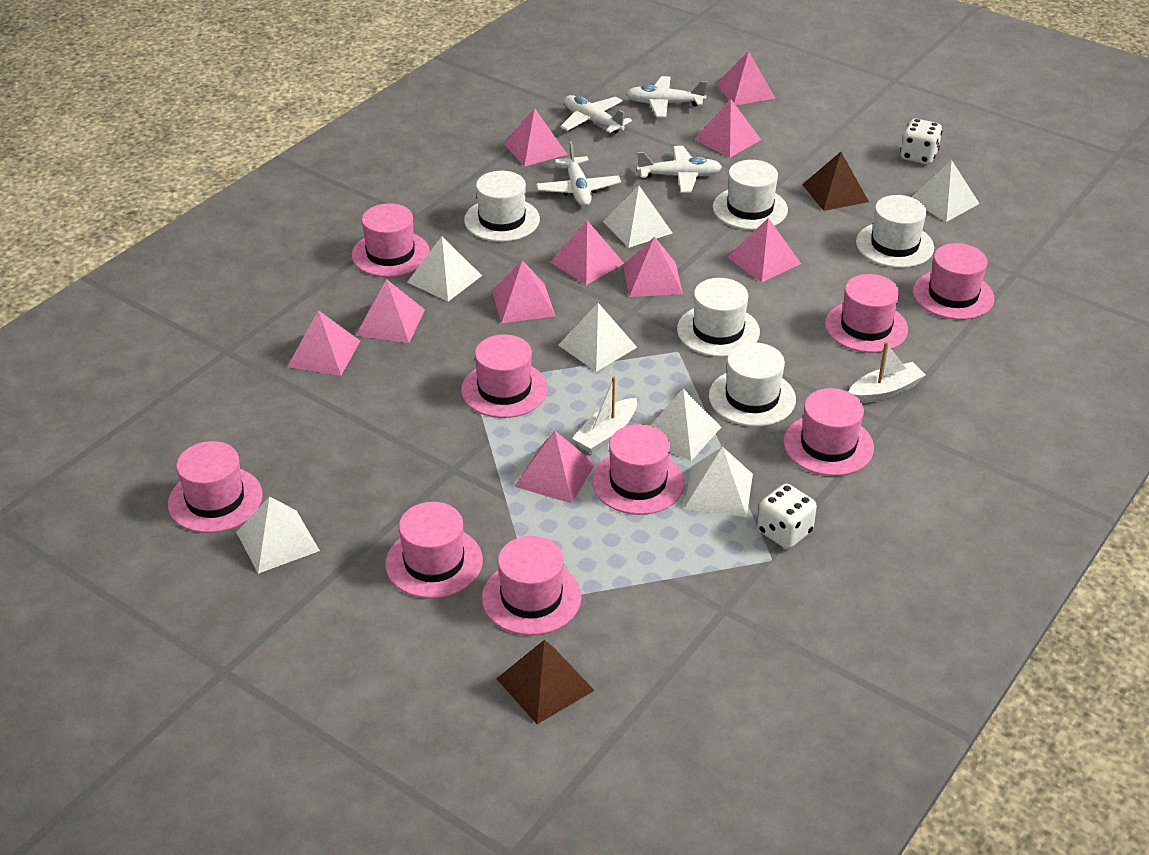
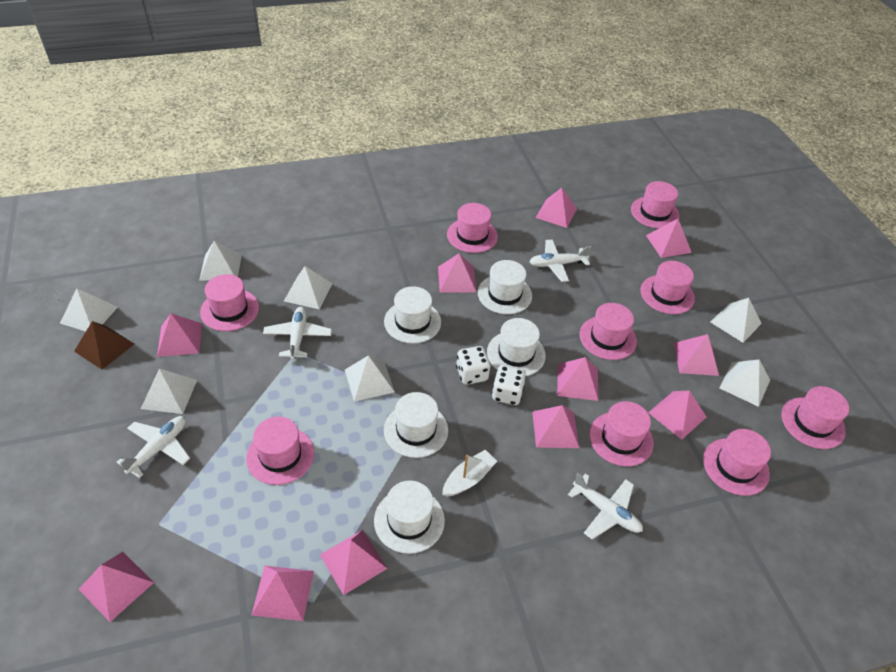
brown pyramid: [496,640,595,724] [802,152,869,211] = 2 -> [74,321,134,370] = 1
pink pyramid: [287,310,360,376] [356,279,425,343] [492,260,555,323] [504,108,568,167] [514,431,595,503] [550,220,624,285] [623,236,683,297] [694,99,761,158] [716,51,775,105] [727,218,801,282] = 10 -> [79,552,154,622] [157,313,202,357] [251,566,314,621] [320,530,387,595] [438,254,476,292] [532,405,579,448] [536,188,577,228] [557,357,598,401] [646,219,692,258] [648,391,706,440] [674,334,719,376] = 11
white boat: [572,376,637,454] [849,342,926,403] = 2 -> [442,450,497,497] = 1

